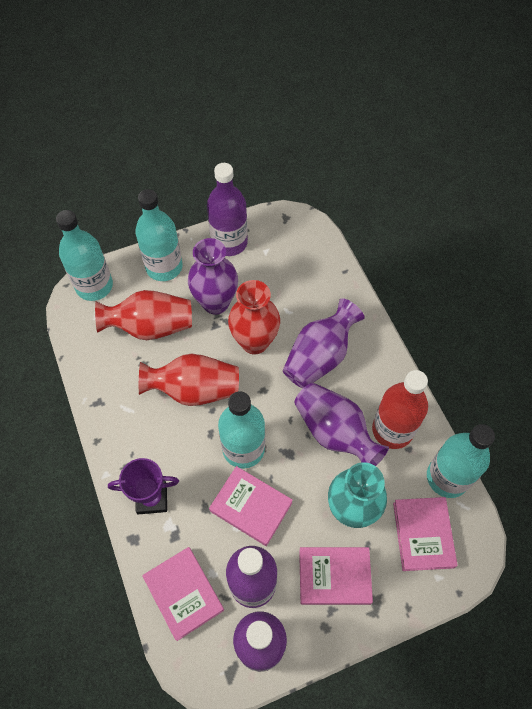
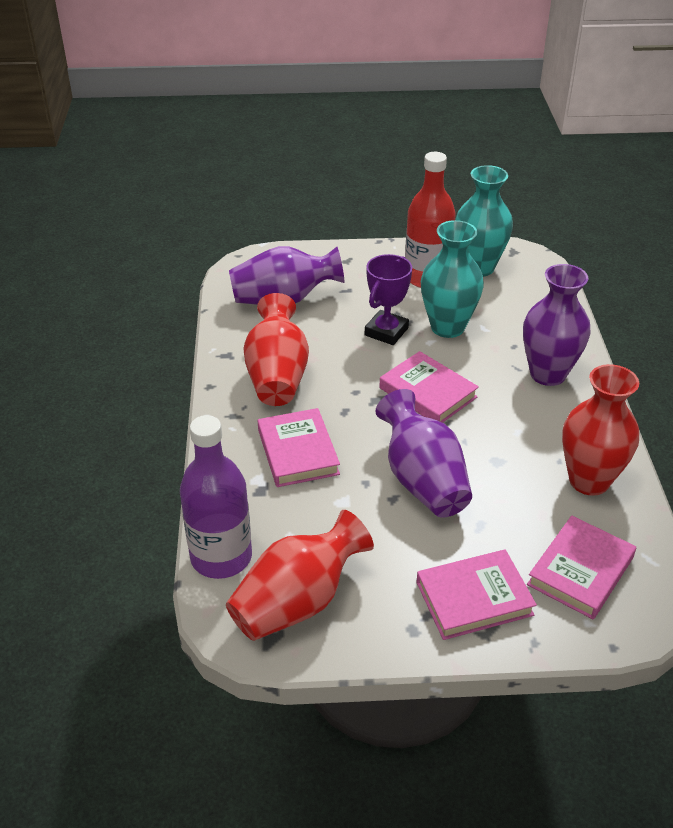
purple bottle: [207,163,248,256] [226,546,277,608] [233,611,287,672] = 3 -> [180,415,252,579] = 1
turquoise bottle: [56,210,113,301] [135,189,182,281] [218,391,265,469] [427,424,495,498] = 4 -> none = 0
turquoise vase: [328,462,387,528] = 1 -> [421,220,484,338] [455,165,513,277] = 2

